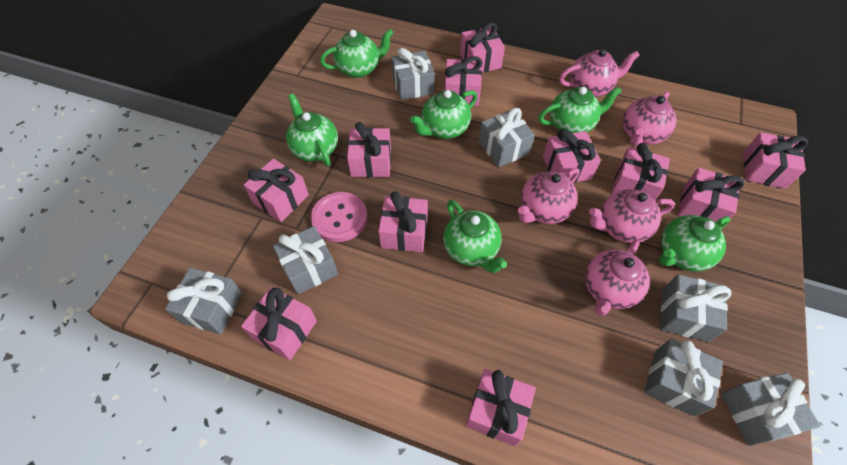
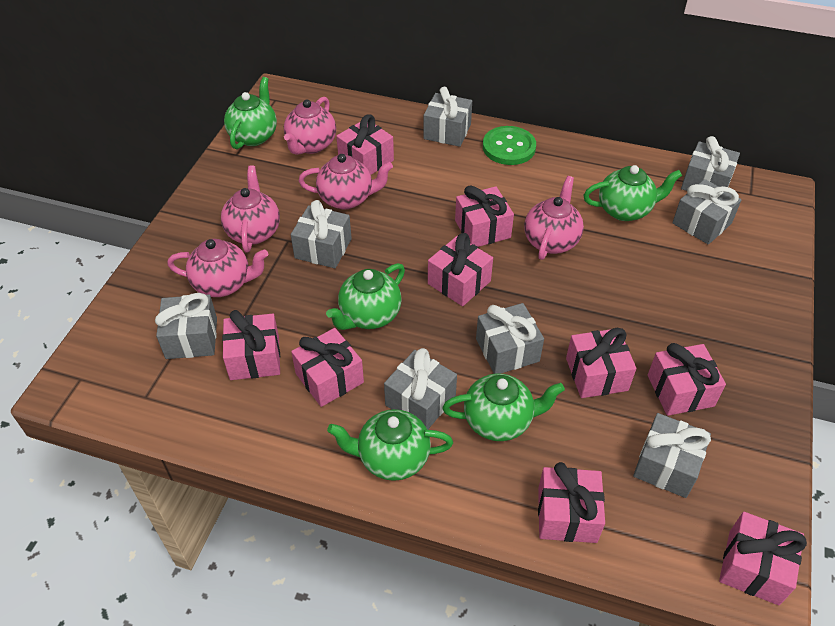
green button: none = 0 -> [483,126,536,165] = 1
green teapot: [286,94,338,166] [320,29,393,78] [410,90,477,139] [443,200,507,273] [538,86,622,133] [659,215,730,271] = 6 -> [224,77,277,149] [326,263,405,330] [327,409,453,481] [442,373,565,441] [583,165,682,221] = 5
grey gift: [165,268,242,334] [273,226,338,295] [391,48,435,100] [479,108,535,167] [644,339,723,416] [661,274,731,342] [721,373,821,446] = 7 -> [155,293,217,359] [291,200,352,268] [384,348,457,430] [423,87,472,147] [476,303,544,374] [633,413,711,498] [672,179,742,245] [681,136,740,191] = 8
pink button: [311,192,367,242] = 1 -> none = 0
pink gift: [241,287,317,360] [244,159,309,222] [347,122,391,178] [378,191,428,252] [444,56,483,106] [460,22,505,72] [466,369,536,446] [543,129,601,183] [611,143,670,200] [678,168,744,222] [743,132,808,189] = 11 -> [222,310,280,380] [291,328,364,407] [336,114,394,175] [428,233,493,306] [455,186,514,247] [538,462,605,543] [566,328,636,398] [648,343,726,416] [719,512,807,605] = 9

